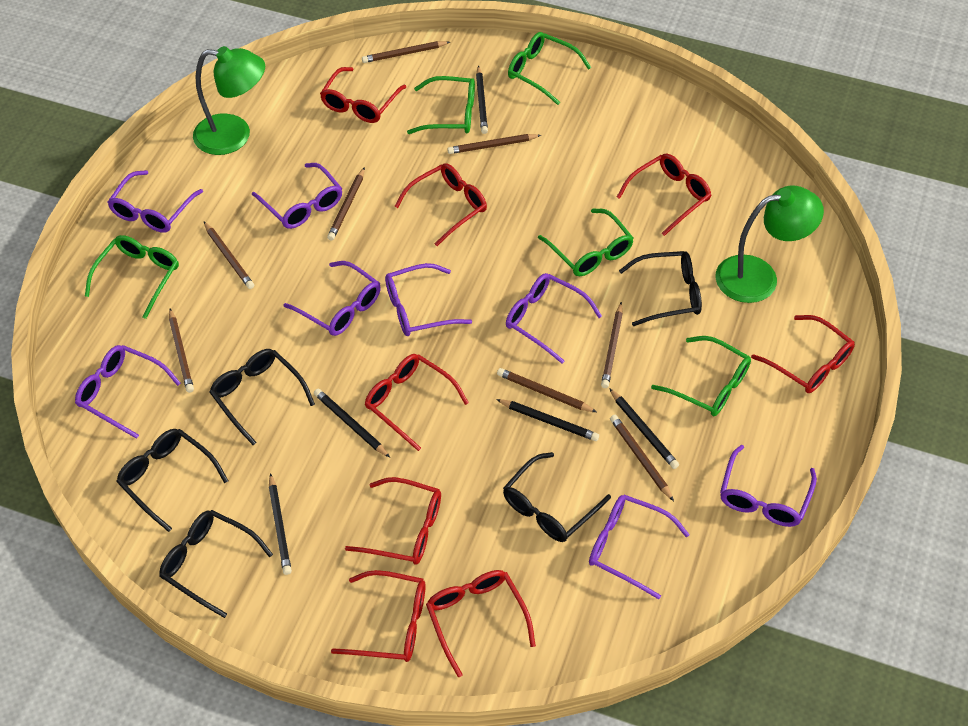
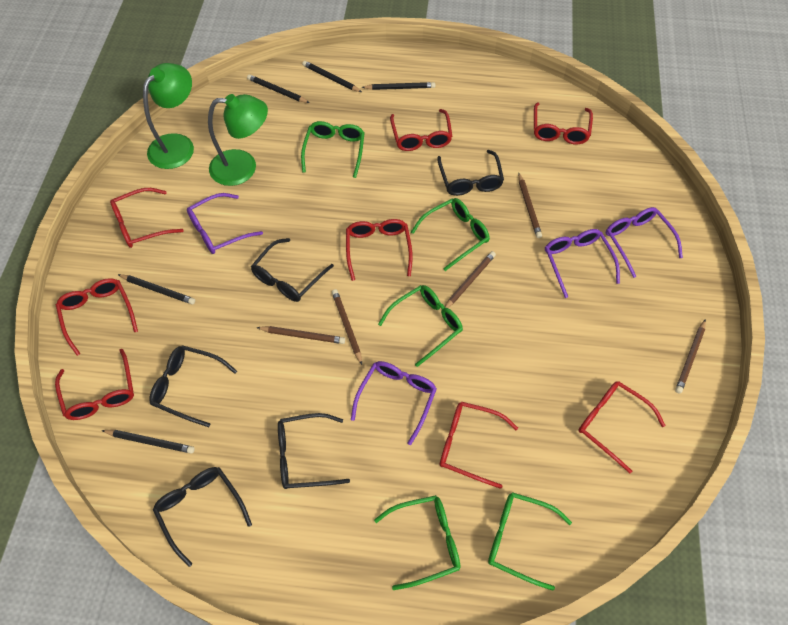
brown pencil: [169,309,194,393] [204,222,254,289] [327,167,365,240] [362,41,450,63] [447,134,541,154] [497,368,596,412] [601,302,623,388] [610,415,674,501] = 8 -> [256,326,345,344] [332,289,362,365] [445,251,496,308] [518,173,542,238] [675,319,706,393] = 5
purple glasses: [75,345,181,439] [108,170,203,233] [252,163,342,229] [284,261,381,336] [385,263,472,336] [506,273,602,363] [589,495,690,599] [720,445,817,527] = 8 -> [187,193,263,254] [351,361,437,445] [545,229,620,298] [606,207,683,278] = 4

